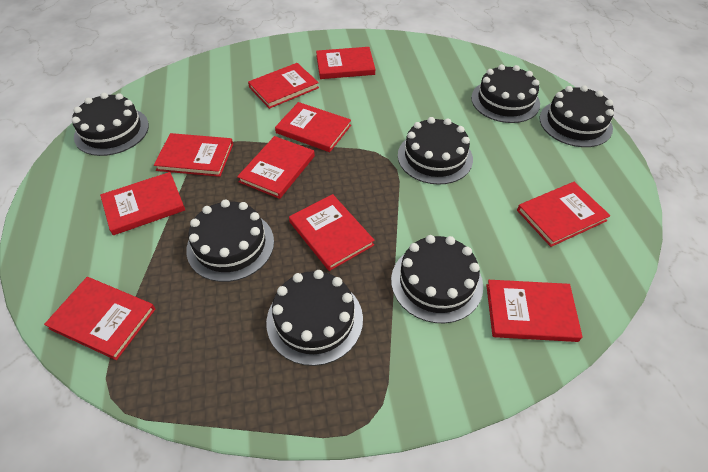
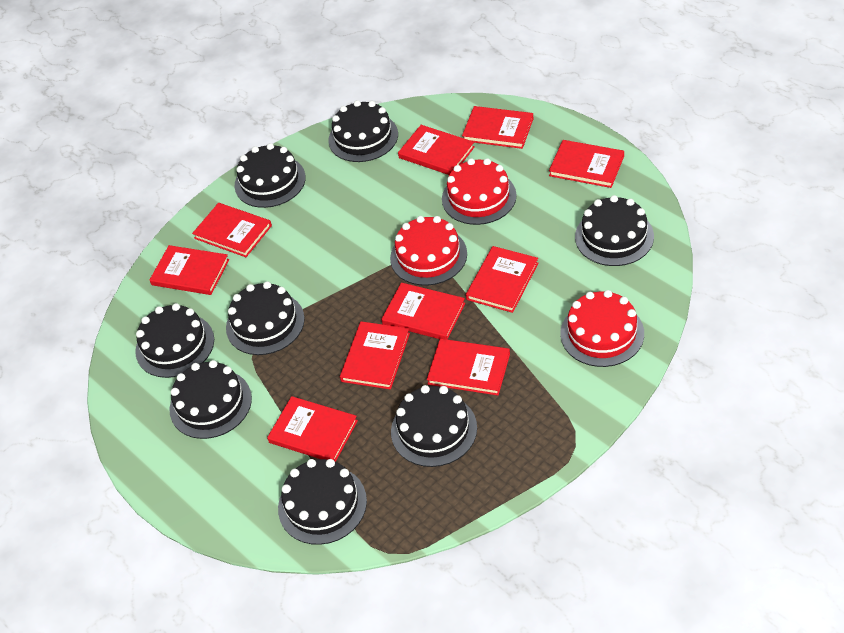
black cake: [72,93,149,156] [186,200,274,282] [266,270,363,366] [391,235,483,323] [398,117,473,185] [471,64,540,123] [539,85,614,147] = 7 -> [135,303,214,378] [170,360,252,439] [226,281,305,355] [235,143,306,208] [278,459,367,545] [328,100,398,162] [391,385,477,467] [575,195,654,266] = 8
red cake: none = 0 -> [390,216,467,286] [442,158,517,225] [560,290,644,367] = 3

